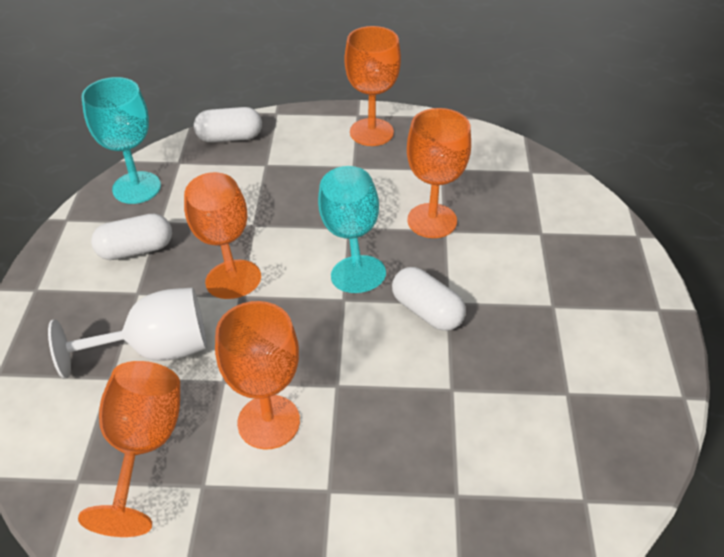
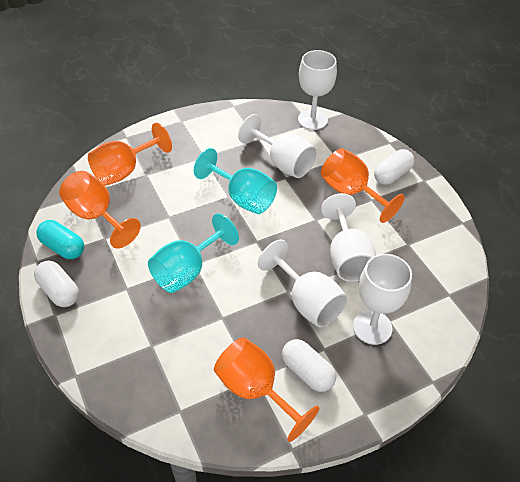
orange goblet: [78,361,180,537] [184,172,261,299] [215,301,300,450] [345,26,401,146] [407,108,471,238] = 5 -> [59,171,141,249] [88,123,172,186] [214,337,320,442] [321,148,405,223] = 4
turquoise capsule: none = 0 -> [36,220,84,259] = 1
white goblet: [48,287,207,379] = 1 -> [238,114,317,178] [258,240,348,327] [298,50,337,130] [321,193,376,282] [353,254,412,345] = 5

